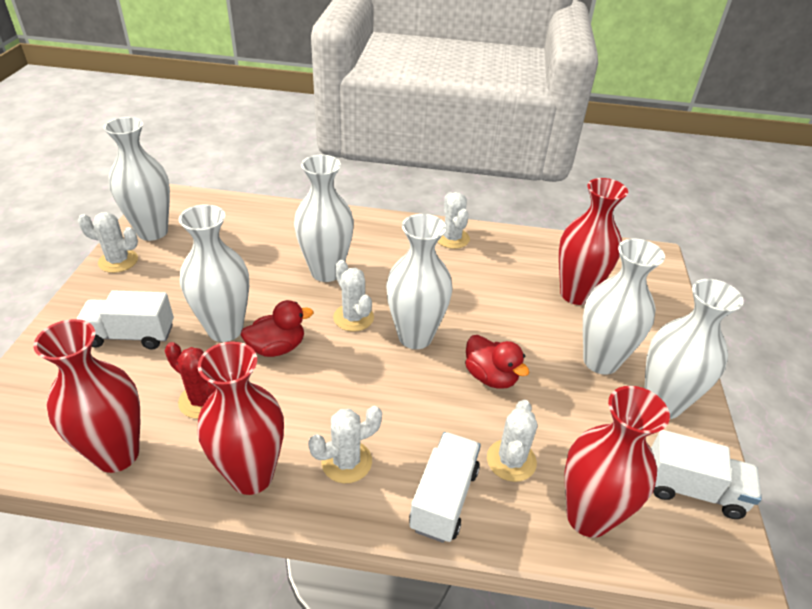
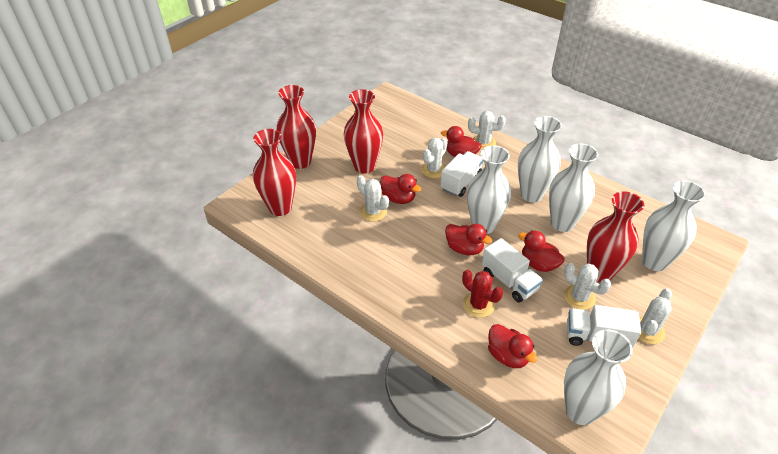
red duck: [241,300,314,357] [465,335,530,389] = 2 -> [380,174,421,204] [441,126,481,157] [445,224,492,255] [488,324,538,368] [518,230,565,272] = 5
white vase: [103,117,170,241] [179,204,249,342] [294,155,354,282] [386,214,453,349] [583,239,665,375] [645,279,744,419] = 6 -> [467,146,511,234] [518,116,562,202] [549,144,598,232] [564,329,633,425] [642,181,706,271] = 5

